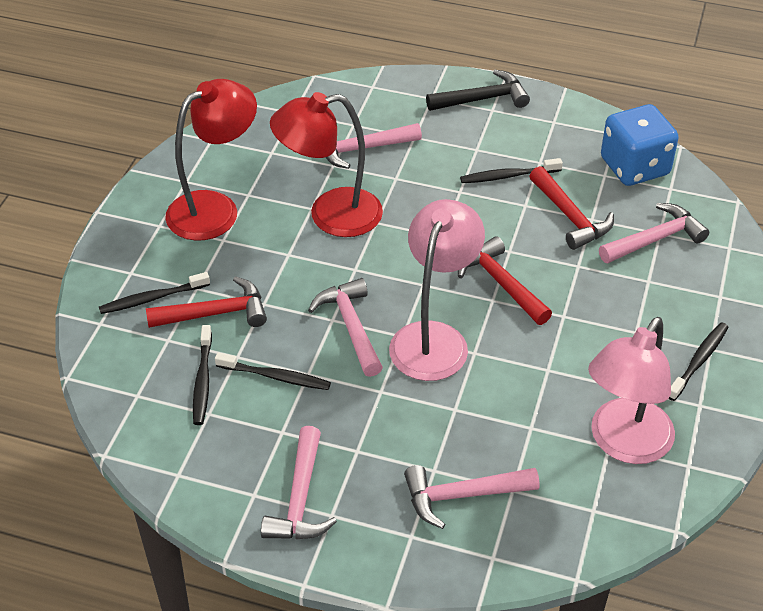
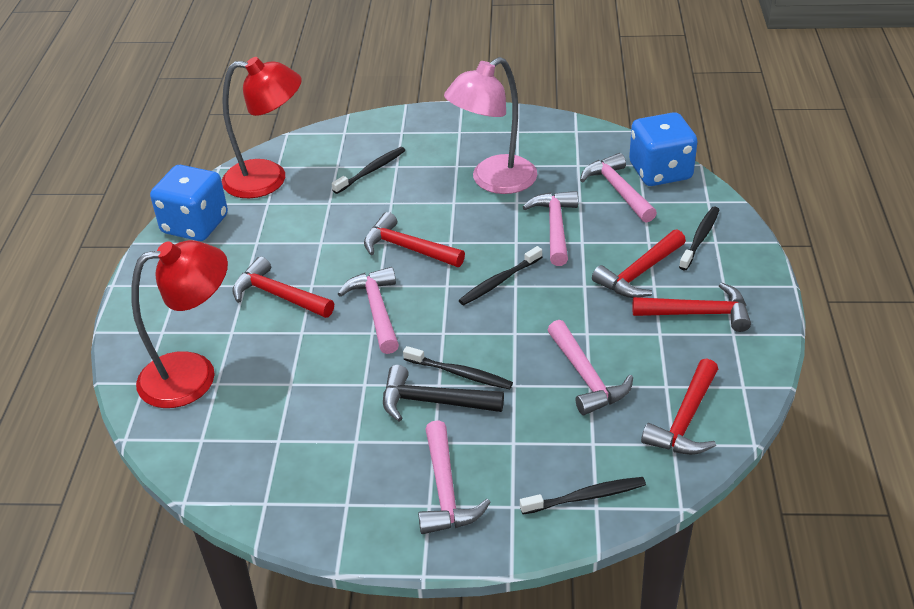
blue dice: [601,104,679,186] = 1 -> [150,165,228,241] [629,112,698,186] = 2
pink lamp: [389,199,485,381] [588,317,675,464] = 2 -> [444,57,538,194] = 1
red hammer: [146,277,267,328] [458,236,552,325] [529,166,614,250] = 3 -> [233,257,334,318] [364,212,465,267] [592,229,686,298] [632,282,751,332] [641,358,718,455] = 5

